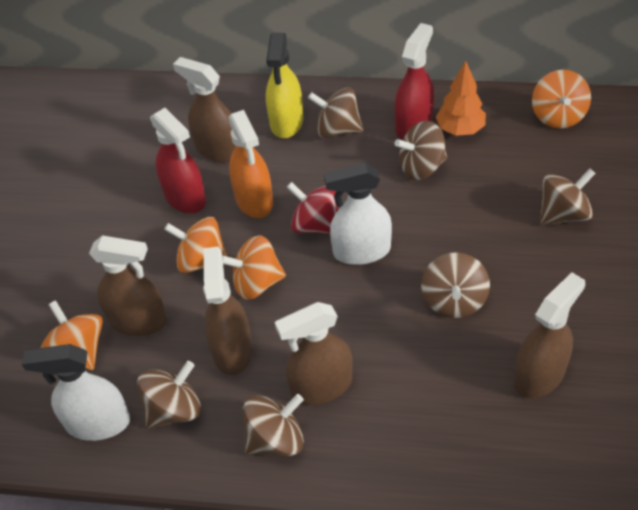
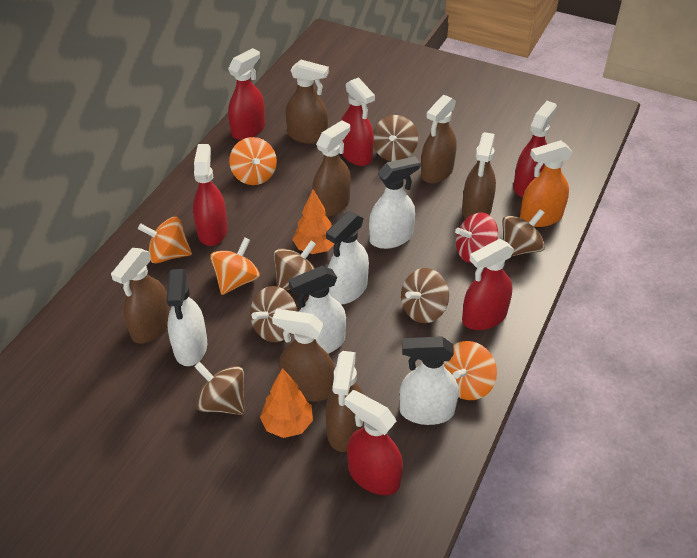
brown spray bottle: [89,235,167,336] [173,57,236,162] [203,247,252,375] [275,302,353,405] [514,272,585,398] = 5 -> [111,248,170,343] [272,309,335,401] [285,60,329,144] [312,120,351,217] [325,351,364,452] [421,95,457,183] [462,132,496,219] = 7
orange tree: [436,61,486,136] = 1 -> [260,368,313,438] [292,190,334,254] = 2
red spray bottle: [150,108,206,213] [394,23,434,140] = 2 -> [193,144,228,246] [228,48,265,140] [341,77,375,166] [345,390,403,495] [462,239,514,330] [513,101,557,197] = 6
white spray bottle: [22,344,130,441] [324,163,392,265] = 2 -> [166,269,207,366] [288,266,346,354] [326,211,369,304] [369,156,420,249] [399,336,459,425] = 5
yellow spray bottle: [266,33,303,138] = 1 -> none = 0

